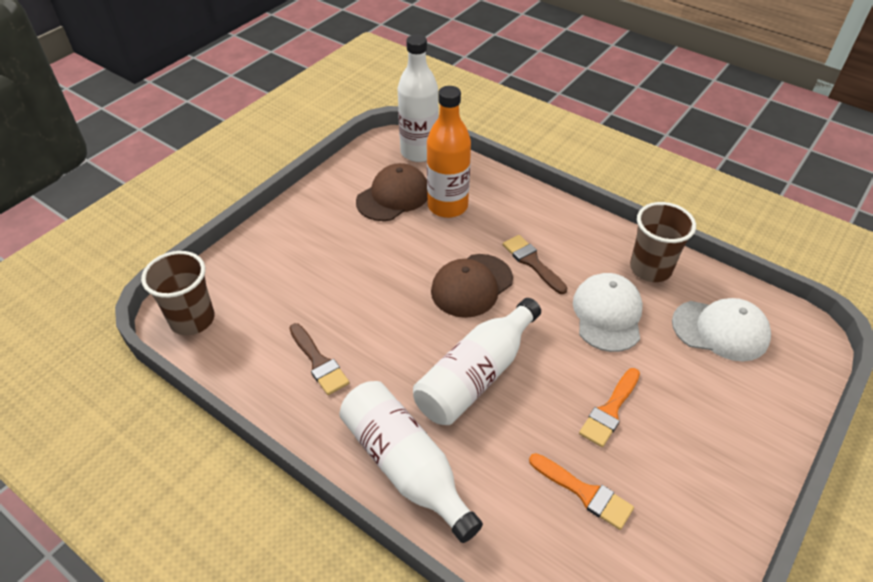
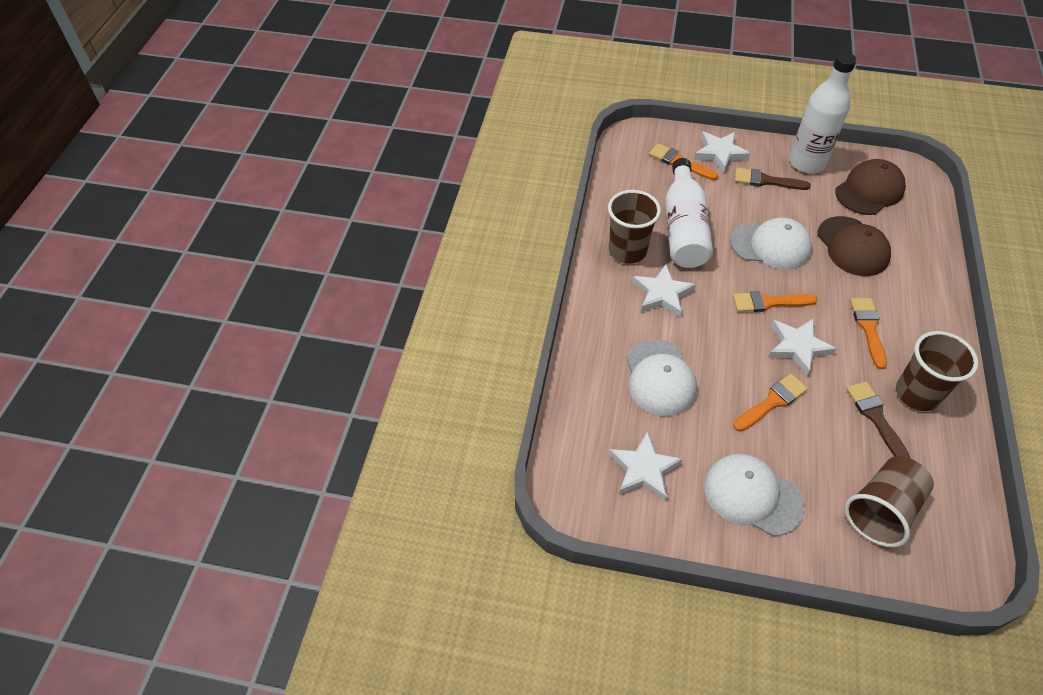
brown cup: [141,251,215,335] [630,202,696,282] = 2 -> [608,190,661,264] [844,456,934,547] [896,331,978,411] = 3
orange bottle: [427,86,471,218] = 1 -> none = 0
orange brush: [529,453,634,530] [579,368,640,447] = 2 -> [649,143,718,180] [733,291,818,312] [733,374,808,432] [850,298,887,369] = 4
white bottle: [339,381,483,543] [398,35,438,162] [413,298,541,425] = 3 -> [665,158,713,268] [789,52,857,173] = 2
white cap: [573,273,643,352] [672,298,771,361] = 2 -> [626,339,697,416] [704,454,805,536] [730,217,812,270] = 3
white star: none = 0 -> [609,431,683,501] [632,264,696,317] [694,132,751,173] [768,318,836,376] = 4

